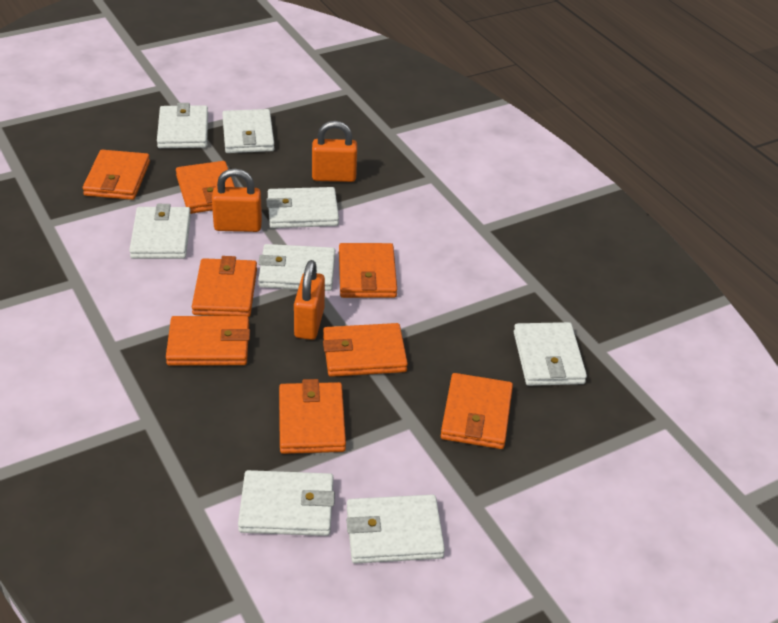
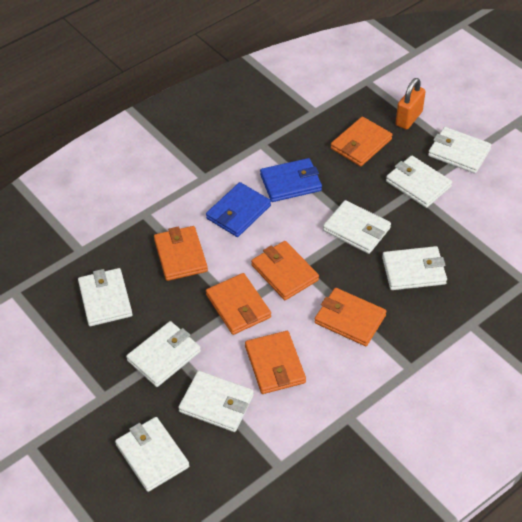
blue wallet: none = 0 -> [206,182,271,237] [260,158,322,202] = 2
orange padlock: [212,169,262,232] [294,260,325,340] [312,121,357,182] = 3 -> [396,78,426,130] = 1
orange wallet: [83,150,150,200] [166,316,250,366] [176,161,235,214] [192,256,257,317] [279,379,346,454] [323,323,408,377] [339,243,397,298] [441,373,513,449] = 8 -> [154,226,208,281] [206,273,271,335] [245,331,306,394] [251,241,319,300] [314,288,386,346] [331,117,392,166] = 6

